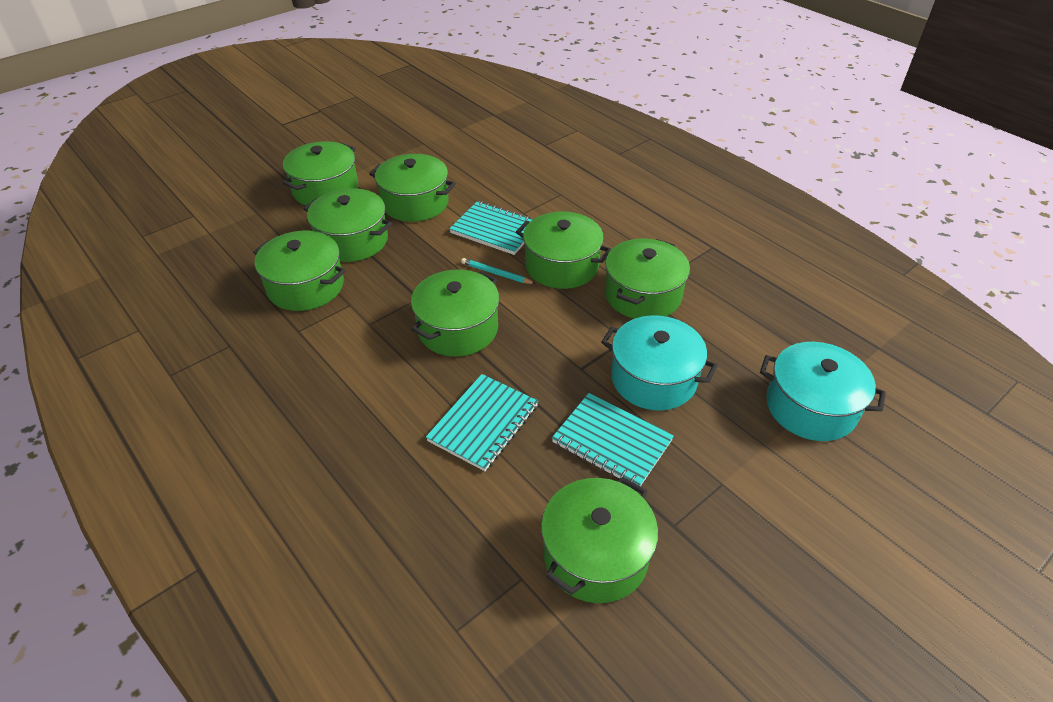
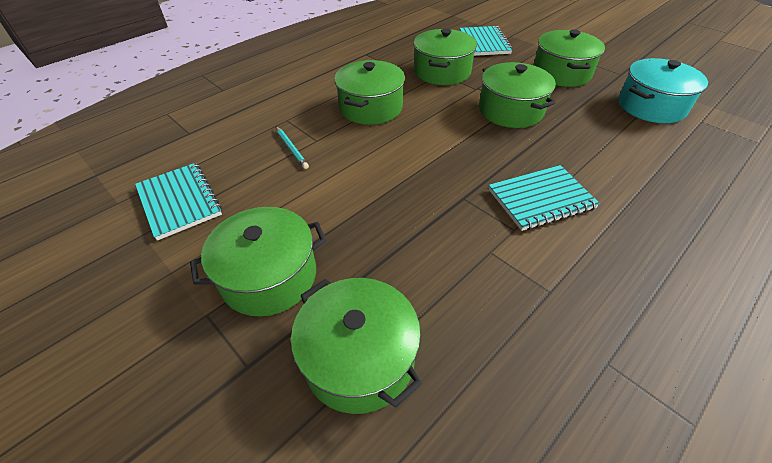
green pot: [253,231,345,311] [283,141,358,206] [304,188,392,262] [369,154,456,222] [411,270,500,357] [516,212,612,289] [541,477,658,603] [605,239,690,319] = 8 -> [190,207,327,317] [291,278,422,414] [334,60,405,125] [414,29,477,85] [479,62,556,128] [533,30,605,87] = 6
turquoise pot: [601,316,718,410] [760,342,886,441] = 2 -> [619,58,708,123] = 1

